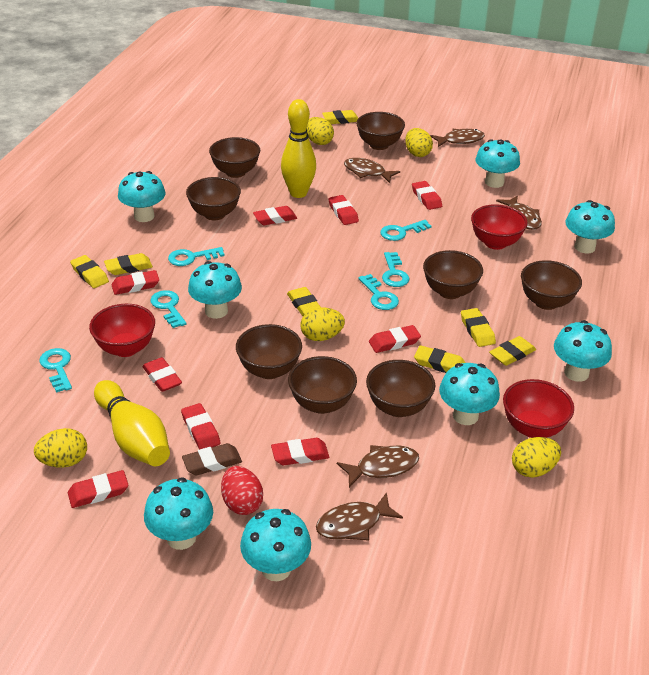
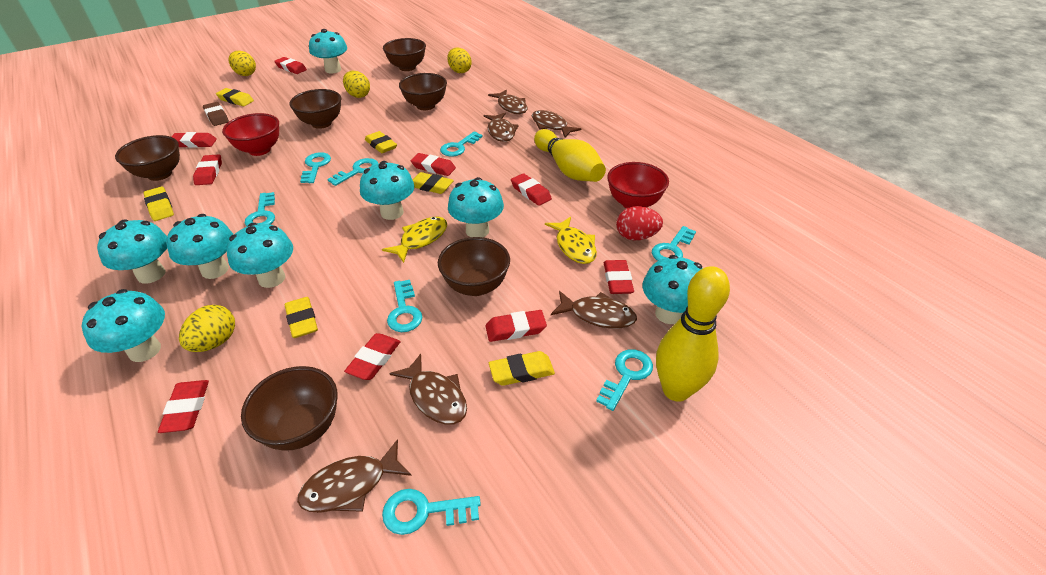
brown bowl: [186,177,241,221] [209,137,260,178] [236,324,302,379] [288,356,357,414] [356,112,405,150] [366,360,435,417] [423,250,483,299] [521,260,582,310] = 8 -> [115,135,180,181] [241,366,338,451] [290,89,341,129] [383,38,426,71] [399,73,447,110] [438,237,510,296] = 6
brown fish: [316,492,403,540] [337,445,419,488] [344,158,400,183] [430,129,485,147] [496,196,542,230] = 5 -> [297,439,412,513] [389,354,467,425] [484,113,519,142] [488,90,527,114] [532,110,581,137] [551,291,637,329] = 6
red bowl: [89,304,155,357] [471,204,528,250] [503,379,574,438] = 3 -> [222,113,279,156] [607,162,669,209] = 2
turquoise key: [39,348,72,392] [150,290,187,328] [168,247,225,266] [358,274,399,310] [380,220,431,241] [382,252,410,287] = 6 -> [245,192,275,227] [300,152,331,183] [327,158,379,186] [382,489,481,535] [387,280,422,332] [440,131,483,156] [596,349,653,411] [652,226,696,261] = 8
yellow egg: [34,428,87,468] [300,308,345,341] [307,117,334,145] [405,128,433,157] [512,437,561,478] = 5 -> [179,305,235,352] [228,51,256,76] [343,71,370,98] [447,48,472,73] = 4
yellow eraser: [70,255,109,288] [104,253,153,275] [287,287,321,316] [322,110,358,124] [414,345,465,373] [461,308,496,347] [489,336,536,366] = 7 -> [144,186,174,221] [216,88,254,106] [285,297,318,338] [365,131,397,153] [413,172,454,194] [489,351,555,386] = 6
yellow fish: none = 0 -> [382,217,447,263] [545,217,597,264] = 2

